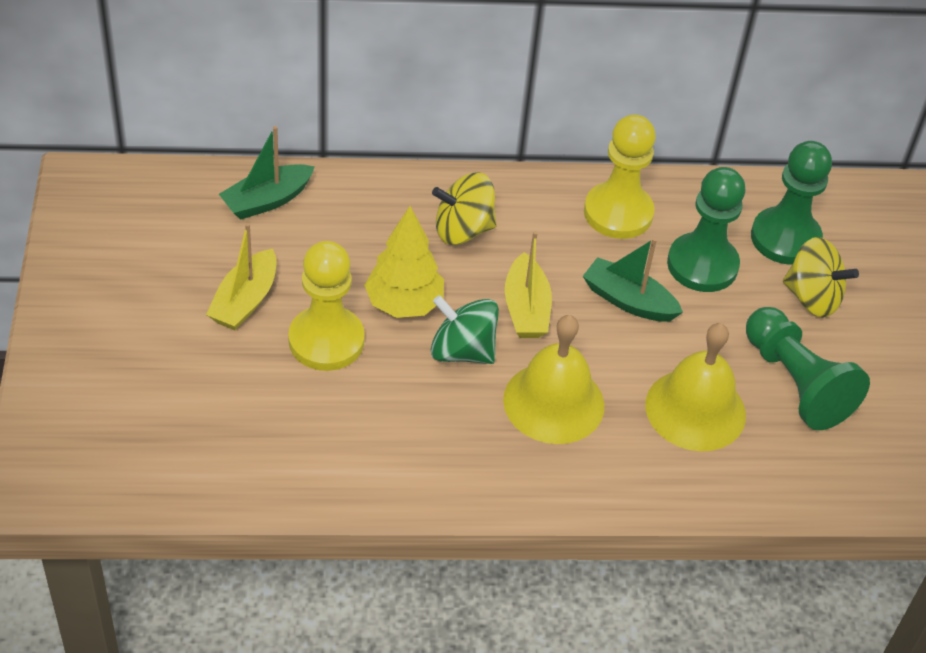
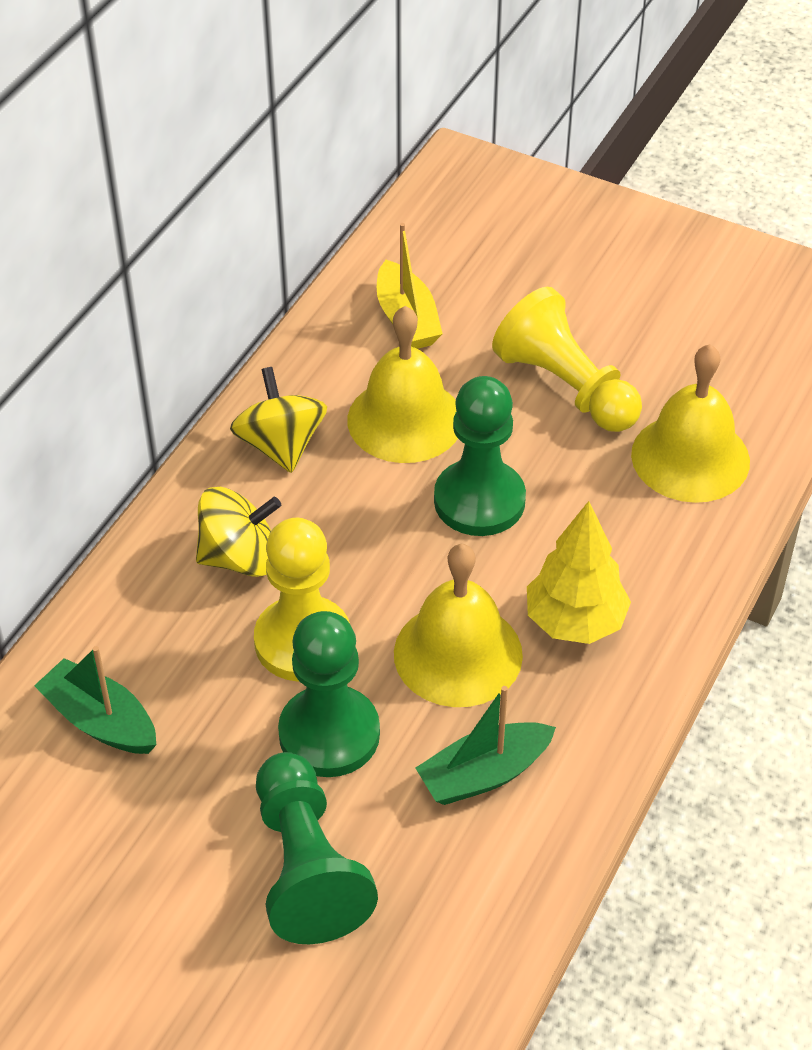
green spinning top: [431,295,499,364] = 1 -> none = 0
yellow bell: [503,315,604,444] [645,323,746,451] = 2 -> [347,306,458,463] [394,544,523,707] [631,344,750,503] = 3
yellow boat: [206,223,277,330] [505,231,552,338] = 2 -> [377,223,443,349] = 1

